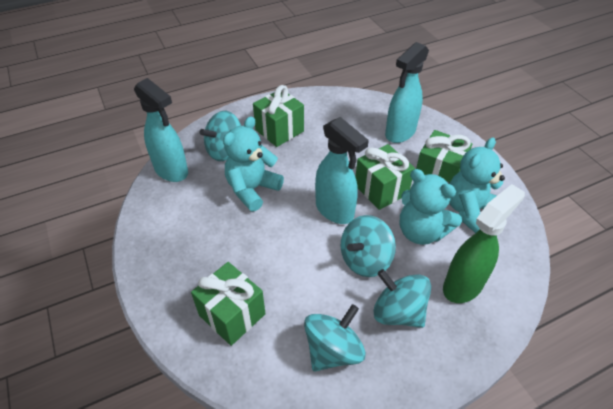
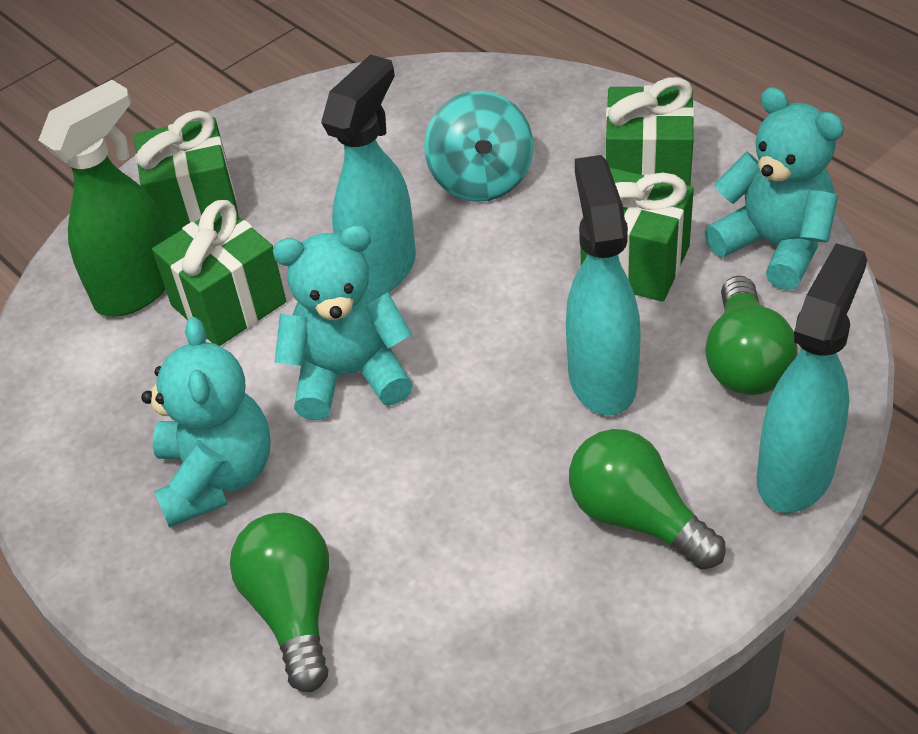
green light bulb: none = 0 -> [230,513,329,692] [569,429,726,569] [705,276,798,395] = 3
turquoise spinning top: [199,111,241,161] [304,304,366,371] [341,215,396,277] [373,269,431,328] = 4 -> [424,91,533,202] = 1

